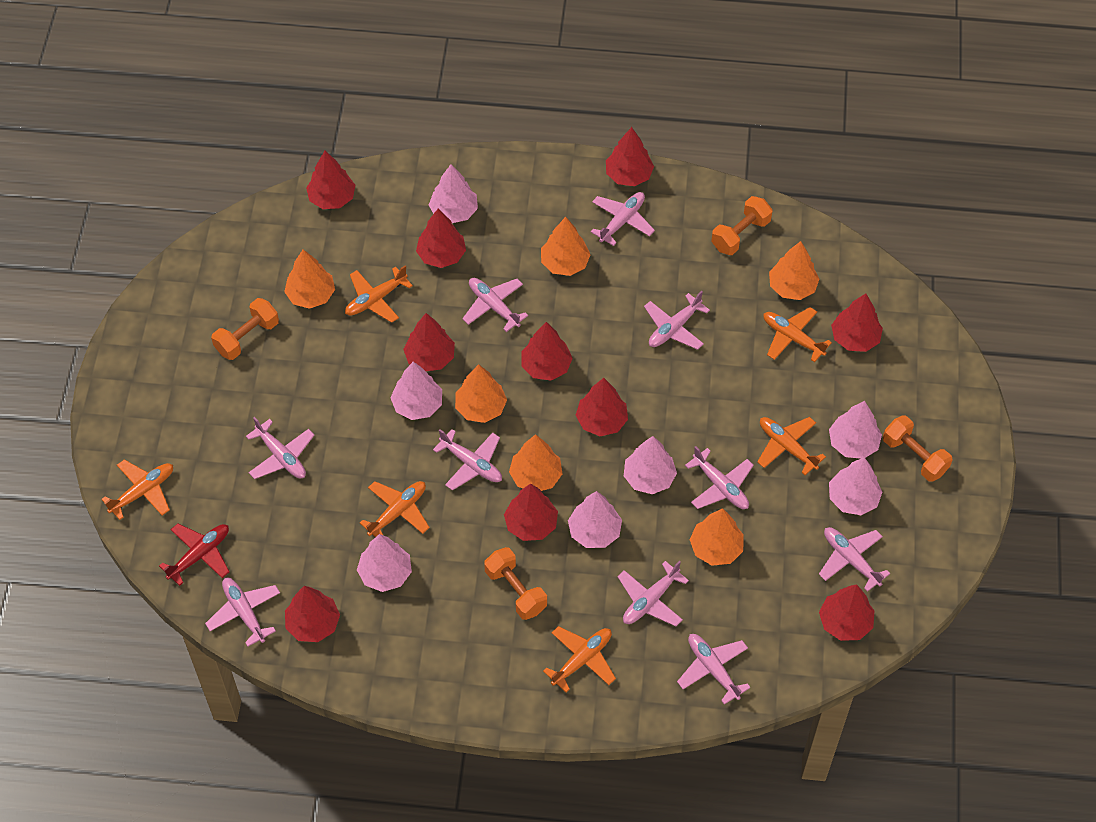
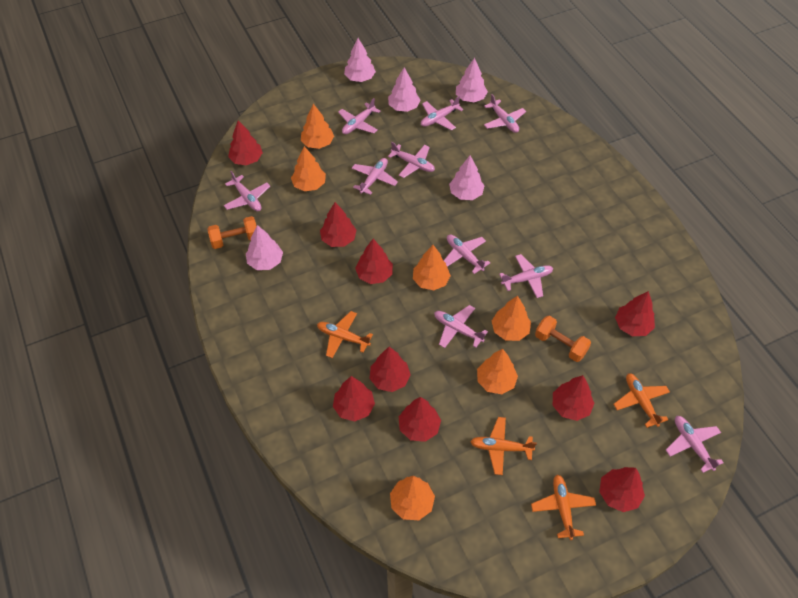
orange dumbbell: [211,298,279,360] [484,547,547,620] [711,196,772,255] [883,415,952,482] = 4 -> [207,216,256,249] [535,316,591,362] = 2
orange plane: [101,459,173,520] [345,266,413,323] [360,481,430,537] [543,626,616,692] [757,417,826,475] [763,307,832,362] = 6 -> [317,311,373,358] [470,417,537,475] [531,474,596,540] [613,373,670,428] = 4
pink tree: [357,534,412,592] [390,362,442,420] [429,164,478,223] [568,491,622,548] [624,436,677,494] [829,401,882,459] [829,457,882,515] = 7 -> [246,225,283,270] [344,38,376,82] [388,67,420,112] [449,156,485,200] [456,58,488,102] = 5
red plane: [159,524,230,586] = 1 -> none = 0
red tree: [285,586,340,642] [306,151,355,209] [403,313,455,371] [416,209,466,268] [504,484,558,541] [521,322,573,381] [576,378,628,436] [606,127,654,186] [819,584,875,641] [831,294,883,352] = 10 -> [228,120,263,165] [320,202,357,247] [333,376,375,422] [355,239,393,284] [370,347,411,392] [399,397,441,442] [553,375,595,421] [599,467,645,512] [615,291,655,336] = 9

